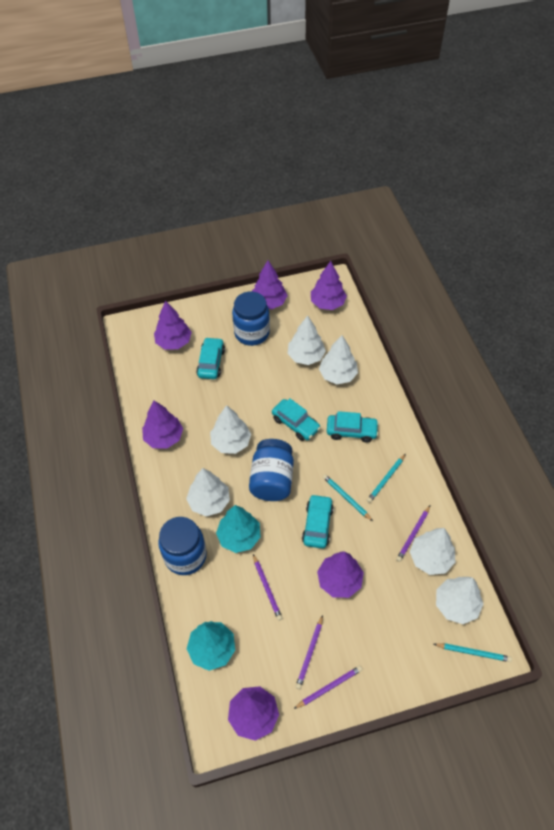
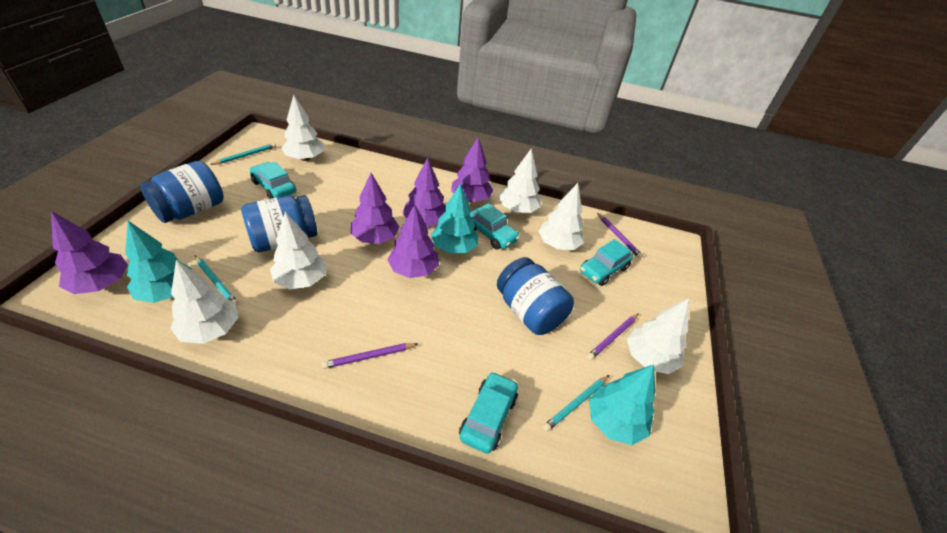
purple pencil: [253,554,282,621] [294,666,362,709] [295,615,323,689] [396,505,430,562] = 4 -> [322,343,419,369] [587,313,639,360] [597,213,643,259] = 3
purple tree: [142,401,183,449] [154,301,192,350] [228,686,279,741] [252,261,288,309] [311,261,347,310] [317,551,364,598] = 6 -> [51,211,128,294] [351,173,399,244] [388,204,439,278] [402,158,446,226] [451,137,493,202] = 5
turquoise tree: [187,621,235,671] [216,505,261,553] = 2 -> [125,221,192,303] [431,183,478,254] [589,364,655,445] = 3

